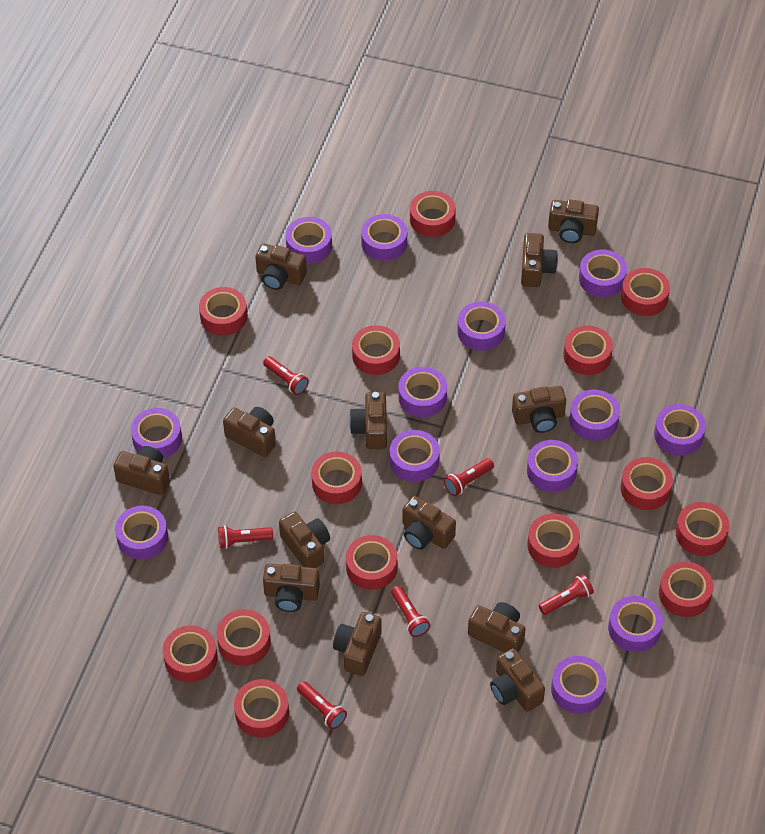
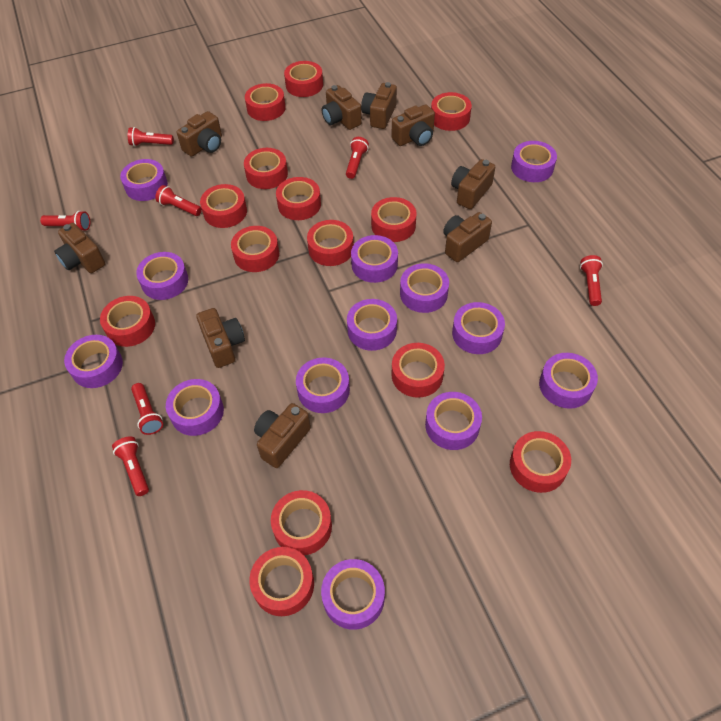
brown camera: [113,446,170,495] [223,407,276,457] [255,243,307,290] [263,564,320,612] [279,512,330,568] [333,612,382,676] [349,392,387,449] [403,496,456,550] [468,602,526,653] [490,648,545,712] [512,386,566,433] [521,233,558,287] [548,199,599,243] = 13 -> [54,223,105,273] [177,111,222,157] [196,308,245,368] [254,403,311,468] [322,85,362,130] [361,82,397,129] [392,104,435,146] [443,212,492,262] [451,159,495,209] = 9
red flashlight: [218,525,273,549] [263,356,309,395] [297,681,347,729] [391,586,430,637] [444,458,494,496] [539,574,594,615] = 6 -> [40,211,90,231] [112,436,149,496] [128,127,174,146] [131,383,163,435] [155,185,202,216] [346,137,369,179] [580,255,603,306] = 7

